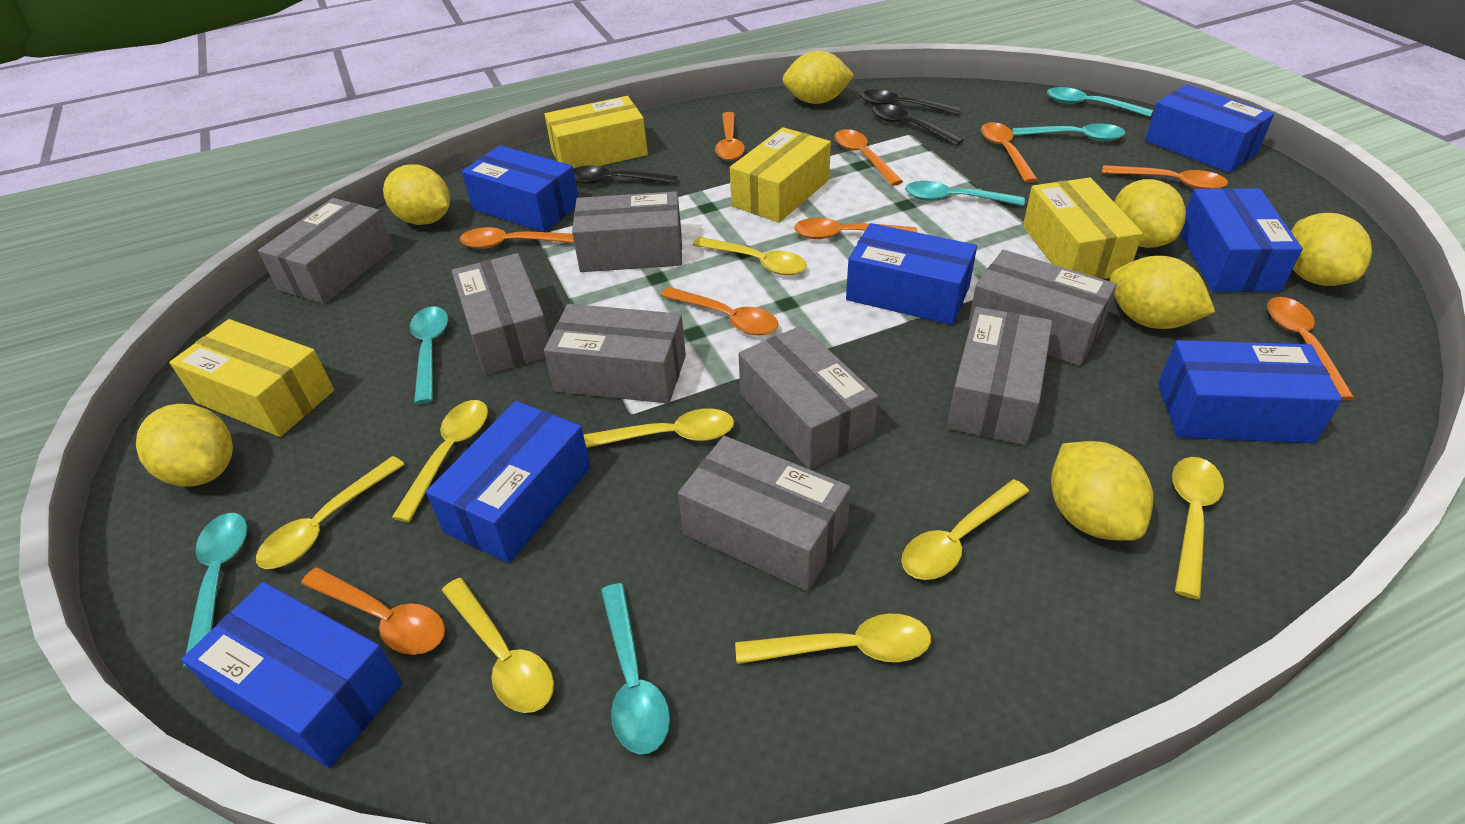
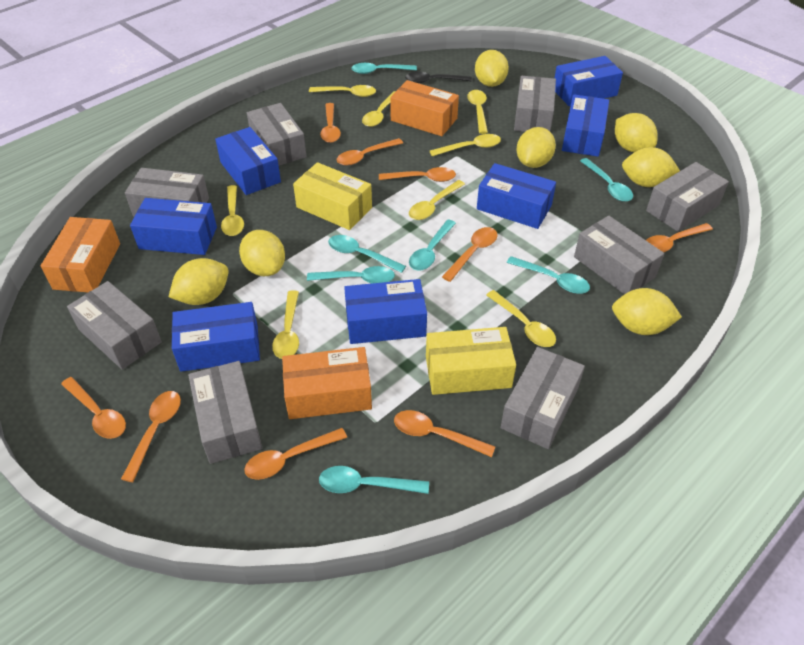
black spoon: [573,165,678,184] [860,90,961,115] [872,104,964,145] = 3 -> [405,72,472,83] = 1
orange box: none = 0 -> [41,217,120,292] [282,347,372,419] [390,80,459,136] = 3
turquoise spoon: [183,513,247,668] [410,306,448,404] [601,583,670,754] [905,181,1025,206] [1012,123,1126,141] [1047,87,1153,117] = 6 -> [307,266,395,284] [319,466,429,494] [328,235,406,273] [351,63,417,74] [409,220,456,271] [507,256,590,294] [580,158,633,202] = 7
yellow box: [169,319,334,437] [544,96,648,169] [730,127,831,223] [1023,178,1143,279] = 4 -> [293,162,372,230] [426,327,516,395] = 2

